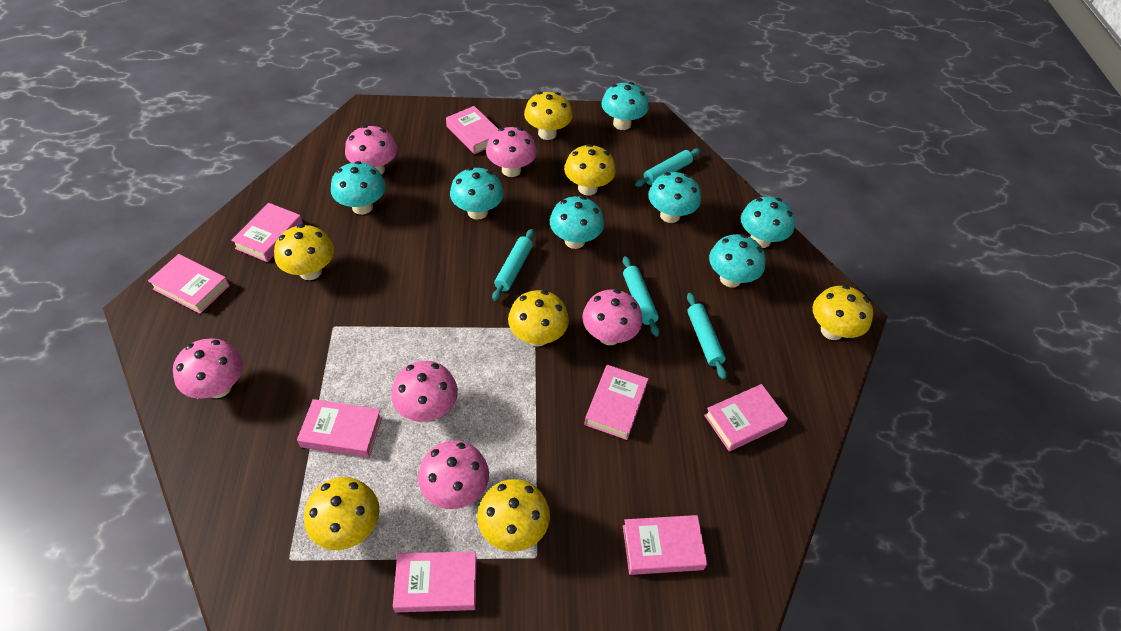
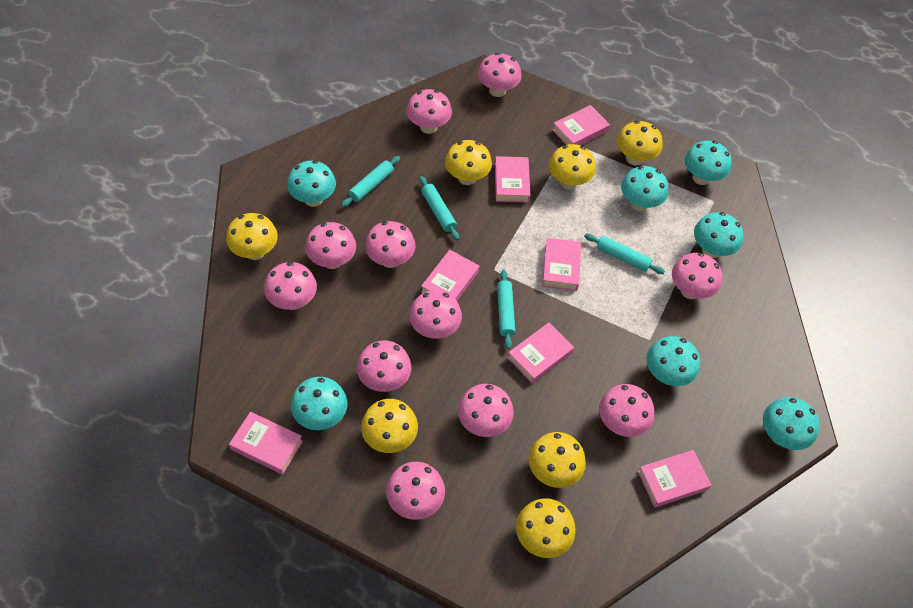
pink book: [148,254,229,314] [231,203,303,262] [297,399,382,458] [393,551,477,612] [446,106,498,154] [584,365,648,440] [623,515,707,575] [704,384,788,451] = 8 -> [229,412,303,474] [421,250,479,301] [495,156,530,203] [507,323,574,384] [542,238,581,291] [552,105,610,146] [638,450,711,508] = 7
pink mushroom: [173,338,243,399] [345,125,397,175] [391,361,458,422] [418,440,489,509] [486,127,537,177] [582,289,642,345] = 6 -> [264,262,317,310] [305,222,356,269] [357,341,411,392] [365,221,416,268] [386,462,445,520] [406,89,452,134] [409,290,462,339] [458,384,514,437] [478,53,521,97] [599,384,654,437] [672,253,722,299] = 11

